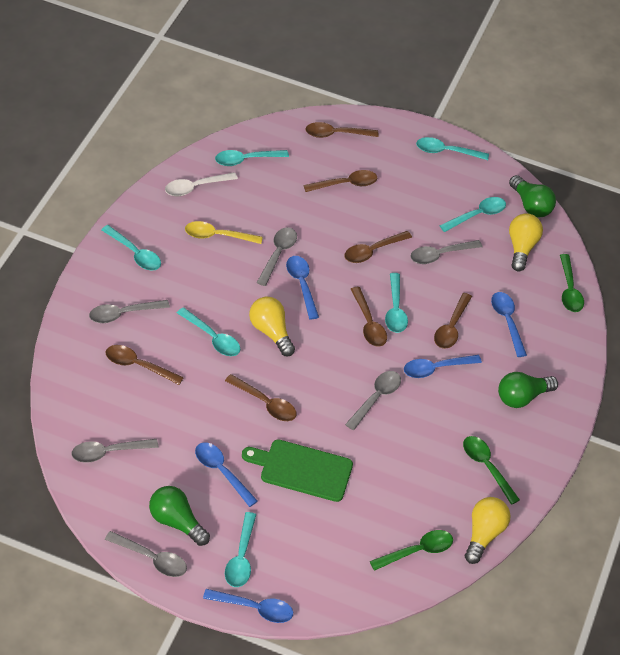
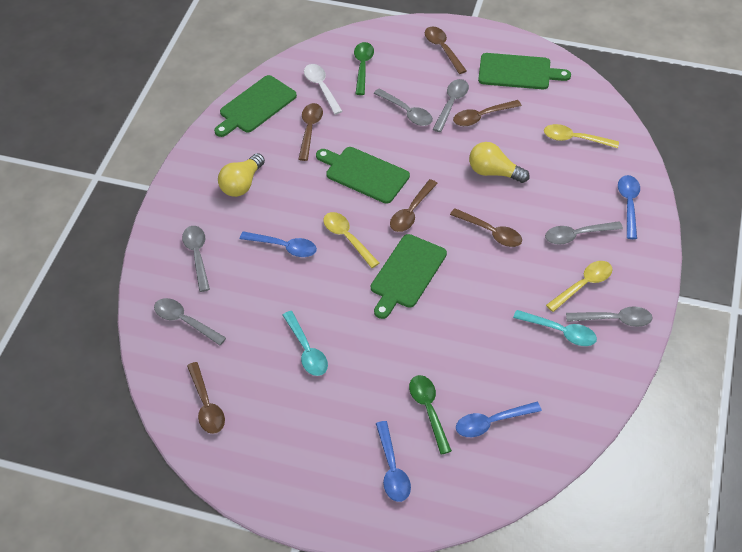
blue spoon: [195,442,258,507] [203,589,293,623] [286,256,319,319] [404,355,482,378] [491,292,527,357] = 5 -> [240,231,317,257] [376,421,411,502] [456,402,542,437] [618,175,640,239] = 4
brown spoon: [105,345,184,385] [225,374,297,421] [303,170,377,192] [305,122,379,138] [345,231,412,263] [351,287,387,347] [434,293,472,349] = 7 -> [187,362,225,434] [298,103,323,161] [390,179,438,232] [425,26,467,74] [450,208,522,247] [453,100,522,126] = 6
green cutting board: [242,440,353,502] = 1 -> [214,75,297,137] [316,147,410,204] [371,234,447,319] [478,53,571,89] = 4
green light bulb: [149,486,210,546] [498,372,558,408] [509,175,556,218] = 3 -> none = 0
green spoon: [370,530,453,571] [463,436,520,505] [560,254,584,312] = 3 -> [354,42,374,95] [409,375,452,455] = 2
turquoise spoon: [101,225,161,271] [177,307,240,356] [215,150,289,166] [225,512,256,587] [385,273,408,333] [416,137,489,160] [440,197,506,232] = 7 -> [283,311,328,376] [513,310,597,346] = 2
yellow light bulb: [249,297,295,356] [465,497,510,564] [509,213,543,272] = 3 -> [218,153,265,197] [469,142,530,183] = 2
yellow spoon: [185,221,263,244] = 1 -> [323,212,379,268] [544,124,619,148] [546,261,613,312] = 3

